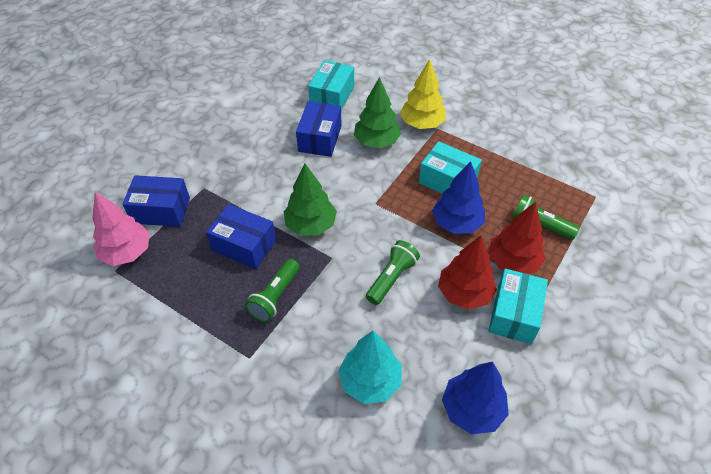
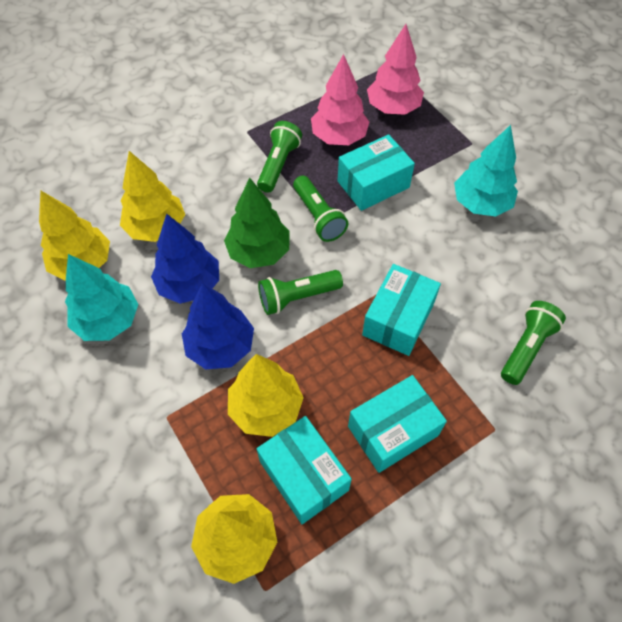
blue box: [123,175,190,227] [206,204,276,269] [296,101,342,157] = 3 -> none = 0
green flashlight: [245,259,300,322] [366,240,420,305] [512,194,580,240] = 3 -> [257,121,302,193] [258,270,343,315] [293,176,349,242] [501,301,566,385] = 4
green tree: [284,164,337,236] [354,77,401,148] = 2 -> [224,178,290,268] = 1
pink tree: [92,192,150,266] = 1 -> [311,54,369,145] [367,24,424,115] = 2
red tree: [438,235,497,310] [489,202,546,274] = 2 -> none = 0
turquoise box: [308,60,354,111] [419,141,482,194] [489,269,548,344] = 3 -> [257,416,352,524] [338,134,415,211] [348,375,447,473] [362,264,441,356] = 4
turquoise tree: [338,331,402,404] = 1 -> [65,254,138,341] [454,125,518,216] = 2
yellow tree: [400,59,446,129] = 1 -> [39,190,110,281] [120,151,185,242] [191,494,277,584] [228,354,303,437] = 4

